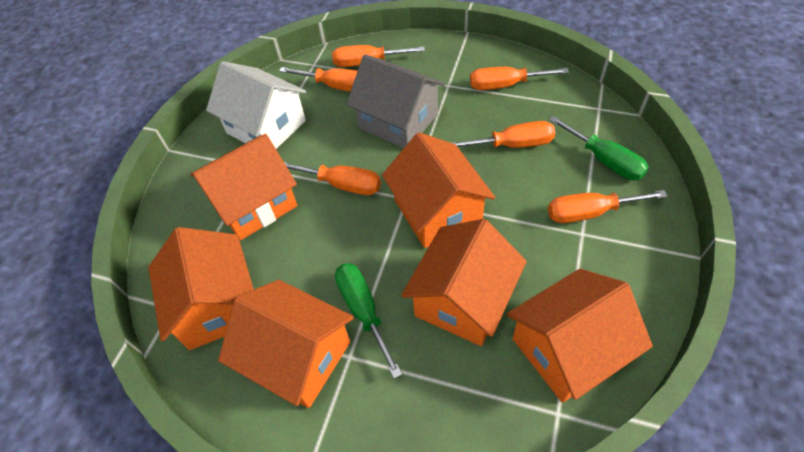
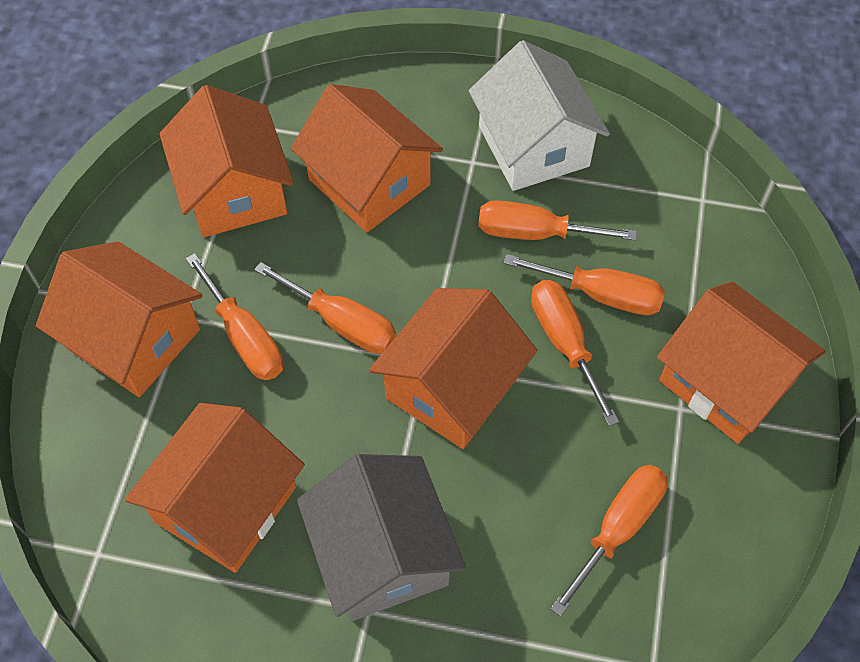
green screwdriver: [335,263,402,379] [549,116,649,180] = 2 -> none = 0

